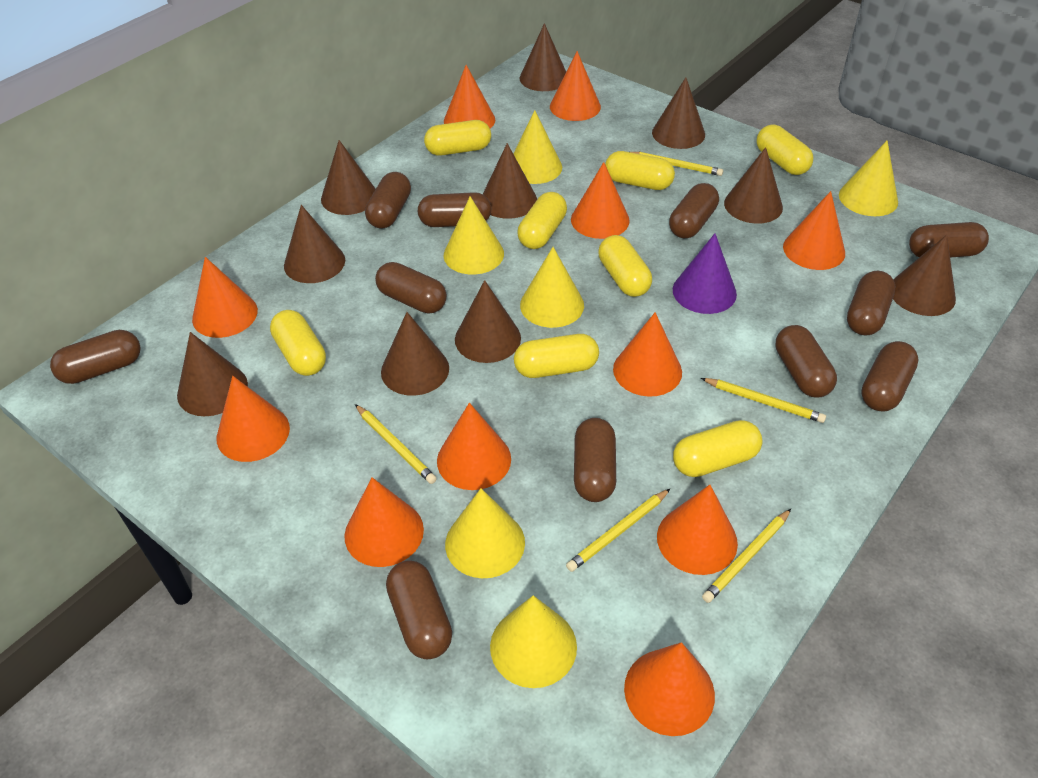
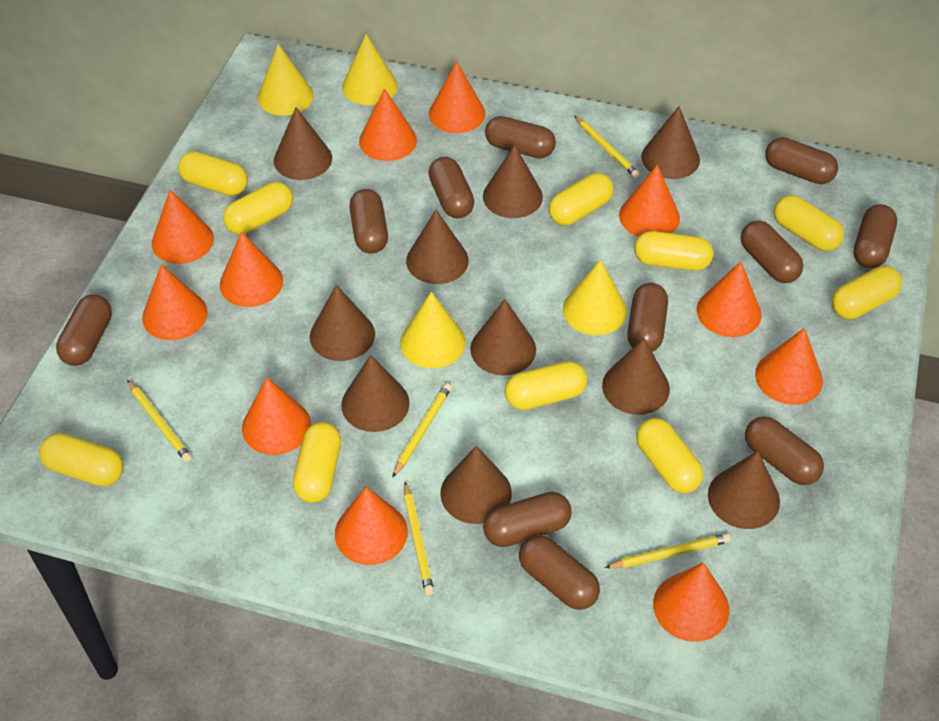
purple cone: [673,233,737,314] = 1 -> none = 0
yellow capsule: [270,310,326,376] [424,120,491,156] [514,334,599,378] [517,192,567,249] [598,235,652,297] [605,151,675,190] [673,420,763,477] [756,125,814,175] = 8 -> [39,433,124,486] [178,151,248,196] [223,182,293,234] [293,422,341,503] [505,361,587,410] [549,173,613,225] [634,231,713,271] [636,418,703,493] [774,195,844,251] [832,266,902,319] = 10
yellow cone: [443,196,504,275] [445,488,525,578] [490,595,577,688] [513,110,562,184] [520,247,584,328] [839,140,898,216] = 6 -> [258,44,314,116] [342,34,398,105] [400,292,466,368] [563,259,627,335] = 4

